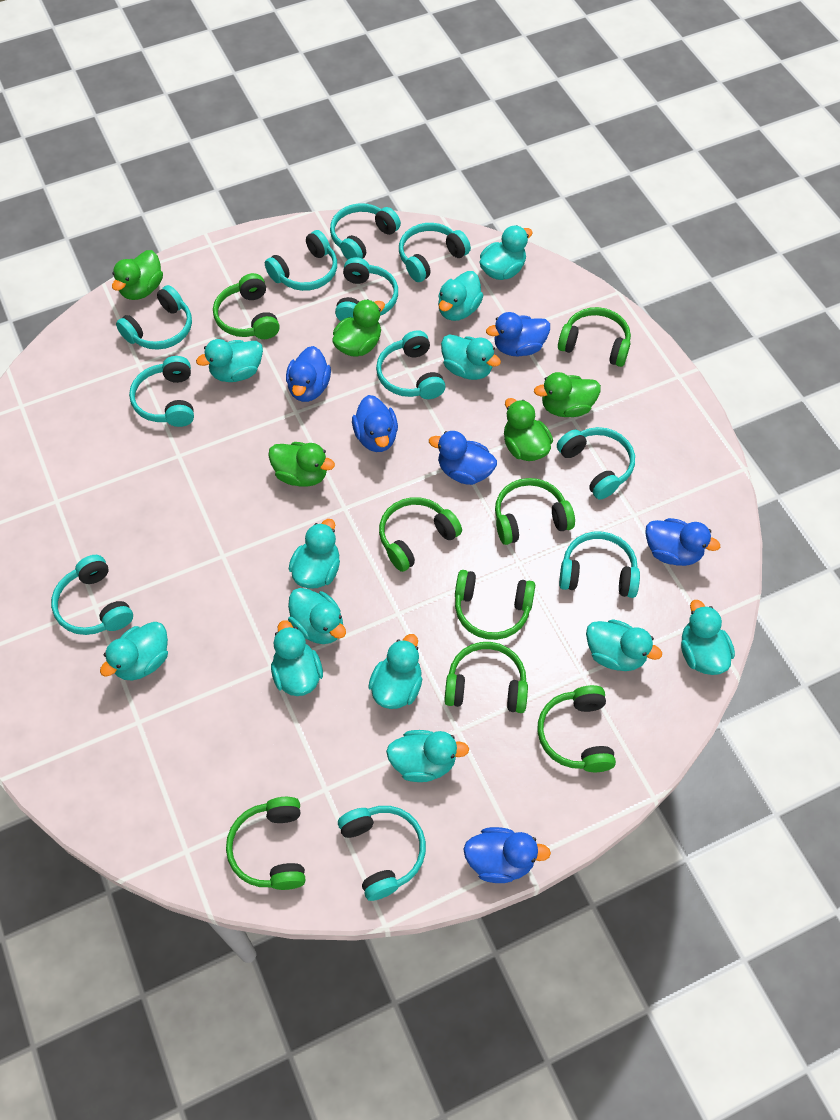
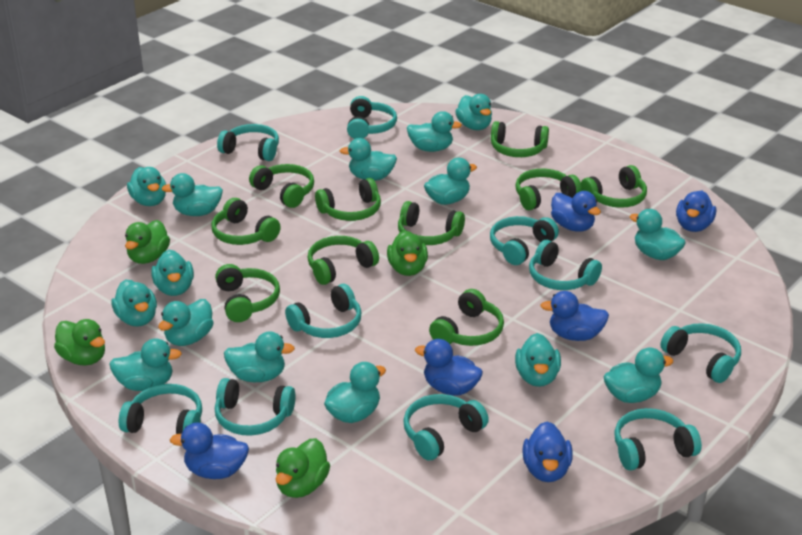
green duck: [112,250,163,300] [268,442,335,487] [332,299,385,357] [504,398,553,461] [534,372,601,417] = 5 -> [54,319,105,365] [125,220,170,264] [276,438,330,498] [387,230,428,276] = 4
green headphones: [213,273,280,339] [226,797,305,890] [379,497,462,572] [444,642,528,713] [455,570,535,640] [495,478,575,545] [538,685,616,772] [558,307,631,367] = 8 -> [211,198,281,245] [215,264,280,322] [249,164,314,208] [307,236,379,285] [315,178,381,221] [398,201,465,245] [429,289,504,346] [491,121,549,157] [515,169,582,210] [581,165,647,208] = 10
turquoise duck: [100,622,168,681] [196,339,263,382] [271,620,323,696] [288,588,346,644] [289,519,340,588] [368,634,422,709] [386,730,469,782] [438,271,484,321] [441,334,501,380] [479,225,533,280] [586,619,662,671] [681,600,735,675] = 12 -> [109,338,182,391] [111,280,157,327] [127,167,166,206] [151,250,194,296] [158,299,214,346] [161,173,223,216] [224,331,295,382] [324,362,386,423] [340,138,397,181] [407,111,462,152] [424,158,477,205] [455,94,492,130] [515,333,561,387] [603,347,673,403] [630,209,686,260] = 15
turquoise headphones: [51,555,133,635] [116,285,192,350] [129,356,194,427] [265,230,337,291] [330,203,401,260] [335,257,398,321] [338,806,426,901] [376,330,445,399] [399,223,471,282] [557,427,635,500] [559,532,640,598] = 11 -> [119,384,202,434] [215,378,296,436] [217,124,279,161] [285,284,362,338] [347,96,397,139] [403,394,489,461] [490,216,559,265] [529,240,602,290] [614,408,702,471] [660,323,741,383] = 10

